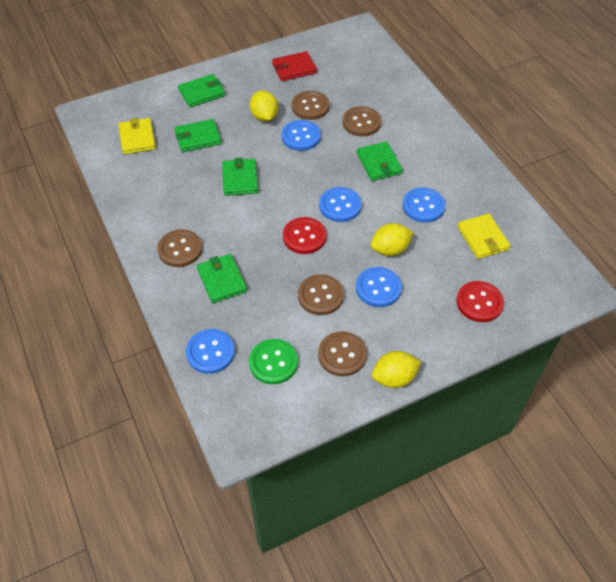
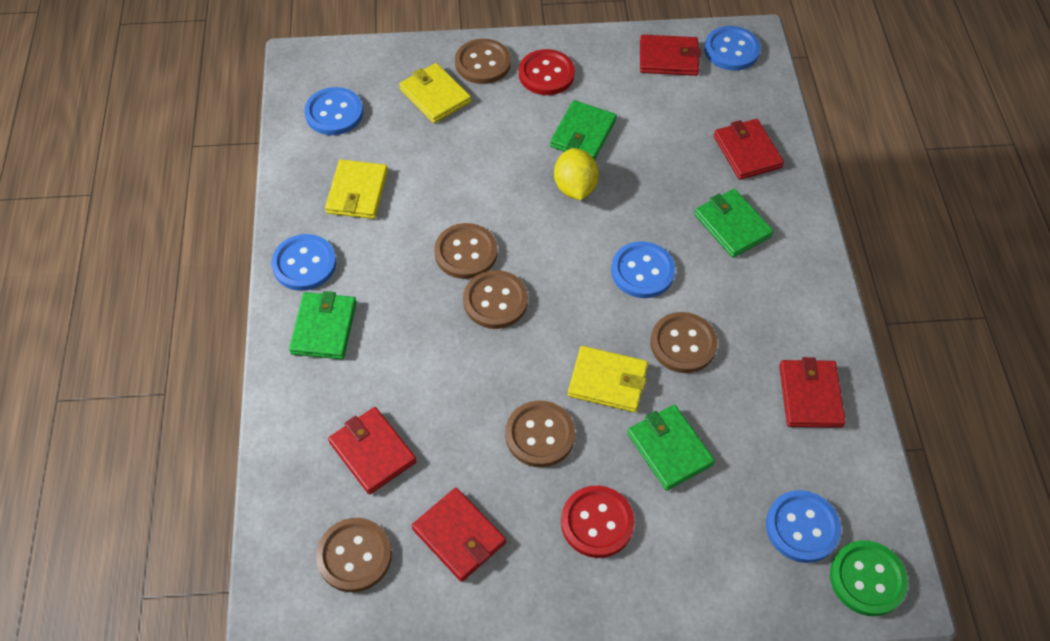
brown button: [157,229,202,267] [292,91,330,120] [298,274,344,315] [318,331,367,376] [343,106,381,137] = 5 -> [316,518,392,592] [434,223,497,279] [455,39,511,84] [463,270,528,329] [505,400,575,467] [650,312,718,373] = 6
green wallet: [175,119,222,152] [178,74,225,108] [197,254,247,303] [222,158,258,196] [357,142,403,181] = 5 -> [289,291,357,359] [550,100,617,160] [627,405,715,491] [694,189,774,258] = 4
red wallet: [272,51,317,81] = 1 -> [328,407,417,494] [412,488,506,582] [640,35,701,76] [714,119,784,180] [779,357,846,428] = 5
yellow lemon: [250,90,278,122] [371,223,413,256] [372,351,421,388] = 3 -> [554,148,599,200] = 1
yellow wallet: [119,118,156,155] [457,214,510,259] = 2 -> [325,160,388,219] [399,63,471,123] [568,346,648,412] = 3

